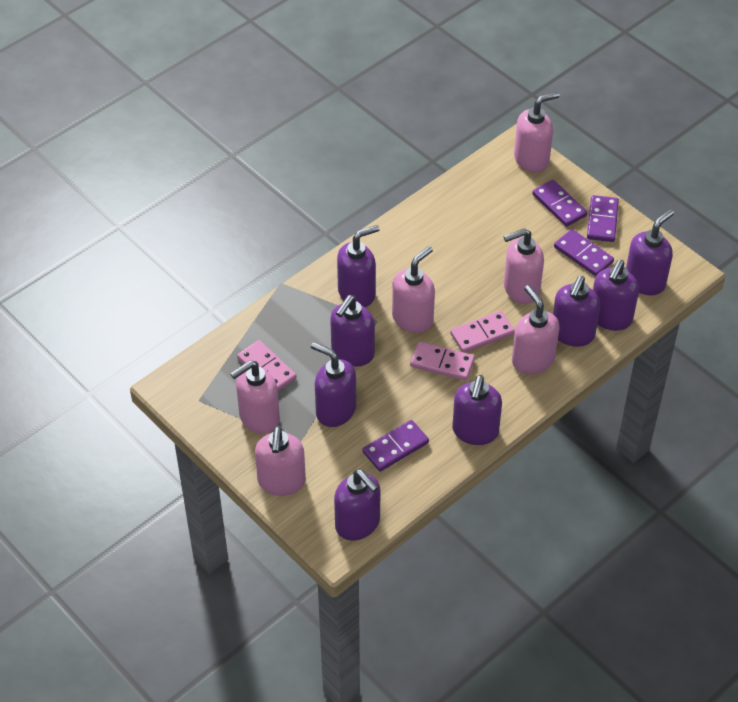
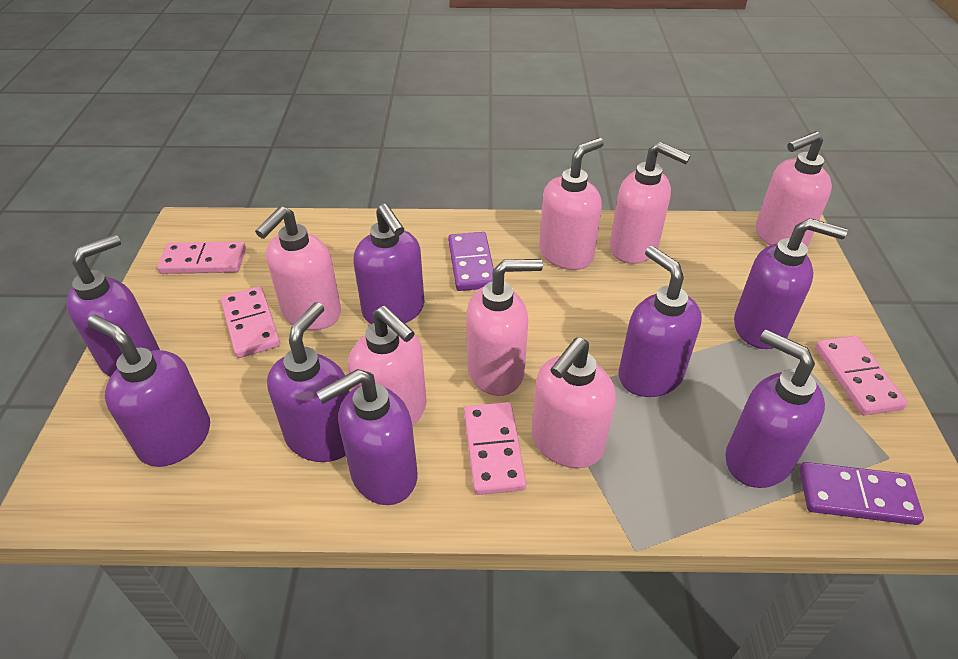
pink domino: [237,340,296,391] [410,341,475,381] [450,311,515,353] = 3 -> [157,241,246,274] [221,286,280,358] [464,402,526,495] [815,336,908,415] = 4
pink soap dispenser: [230,360,280,434] [255,426,306,496] [392,246,435,333] [503,228,544,304] [512,285,560,374] [514,92,560,173] = 6 -> [255,206,341,330] [348,306,427,426] [467,259,543,396] [532,337,616,468] [539,138,604,270] [610,142,691,264] [756,131,832,246] = 7
purple domino: [363,420,429,472] [532,180,587,227] [554,229,614,276] [587,195,619,242] = 4 -> [448,232,494,291] [799,462,924,525] = 2

